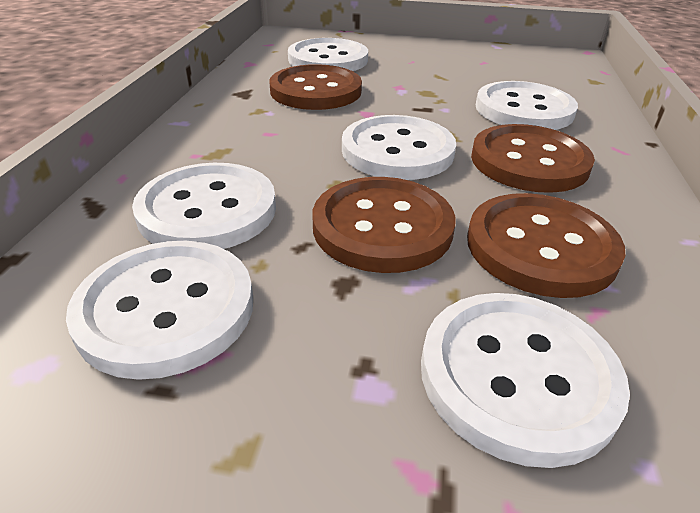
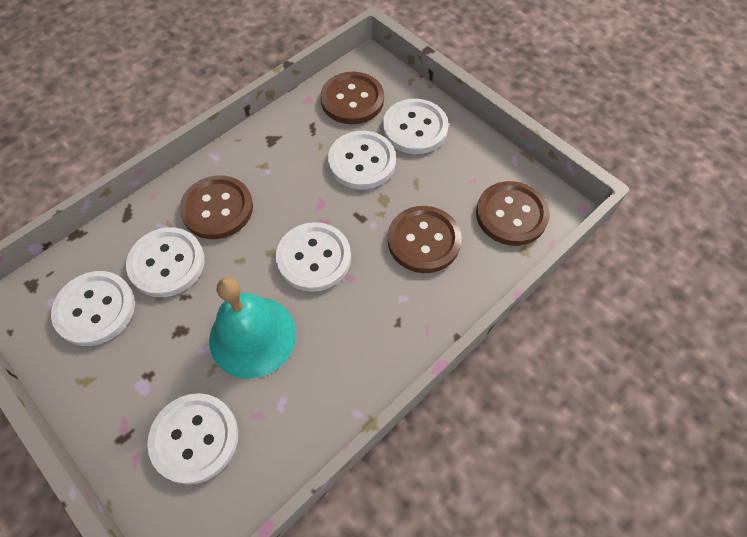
turquoise bell: none = 0 -> [209,277,296,379] = 1

